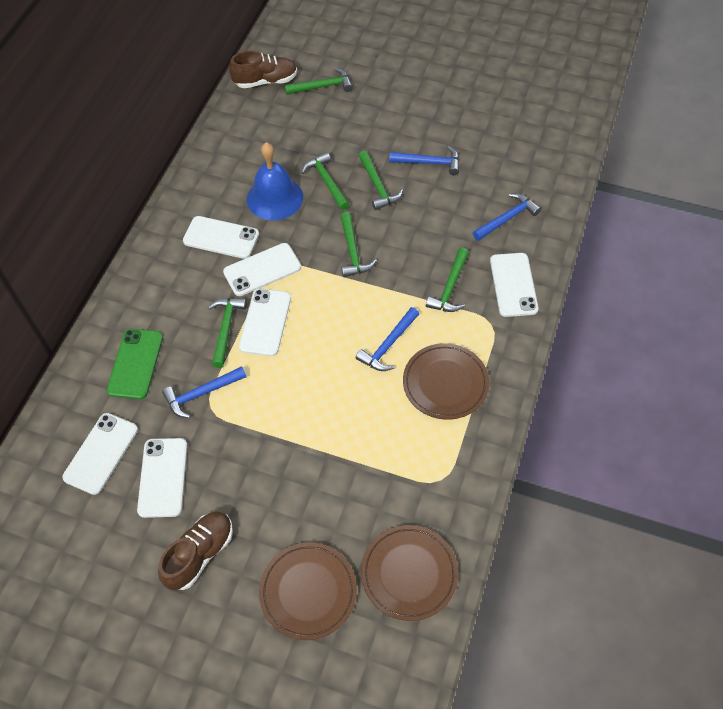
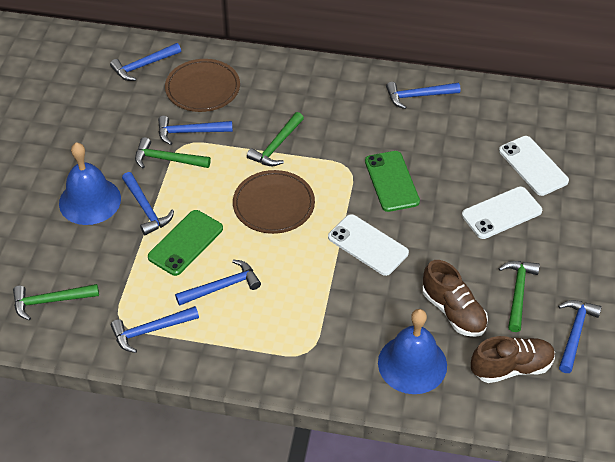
blue bell: [247,142,303,220] = 1 -> [59,142,121,225] [378,309,447,394] = 2
blue hammer: [162,366,246,418] [356,307,419,371] [389,146,459,175] [473,193,541,241] = 4 -> [110,43,181,81] [111,306,199,353] [122,172,174,235] [158,116,233,145] [175,259,261,306] [386,82,461,109] [558,300,602,373] = 7
brown plate: [259,543,357,640] [361,525,458,621] [403,343,489,420] = 3 -> [165,59,240,112] [233,170,315,234] = 2
green hammer: [208,298,247,368] [285,67,353,95] [301,152,350,210] [340,212,377,277] [359,151,403,210] [426,248,469,312] = 6 -> [13,284,99,321] [135,137,211,169] [247,112,304,166] [498,261,540,332] = 4
green phone: [107,329,163,399] = 1 -> [148,210,223,276] [365,151,420,212] = 2
white phone: [62,413,138,495] [137,438,187,518] [183,216,259,259] [223,243,301,296] [239,288,291,356] [490,253,539,317] = 6 -> [328,214,409,276] [462,186,542,239] [499,136,569,196] = 3

